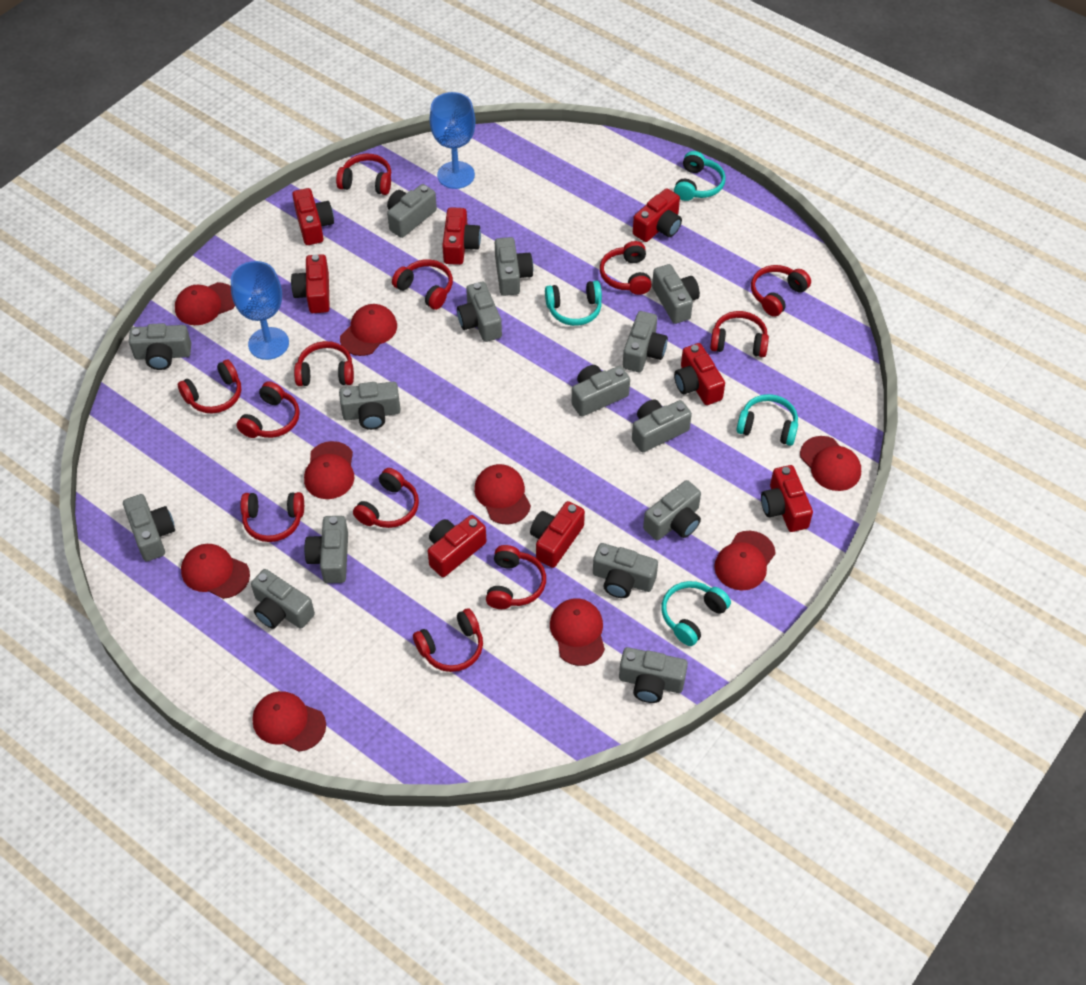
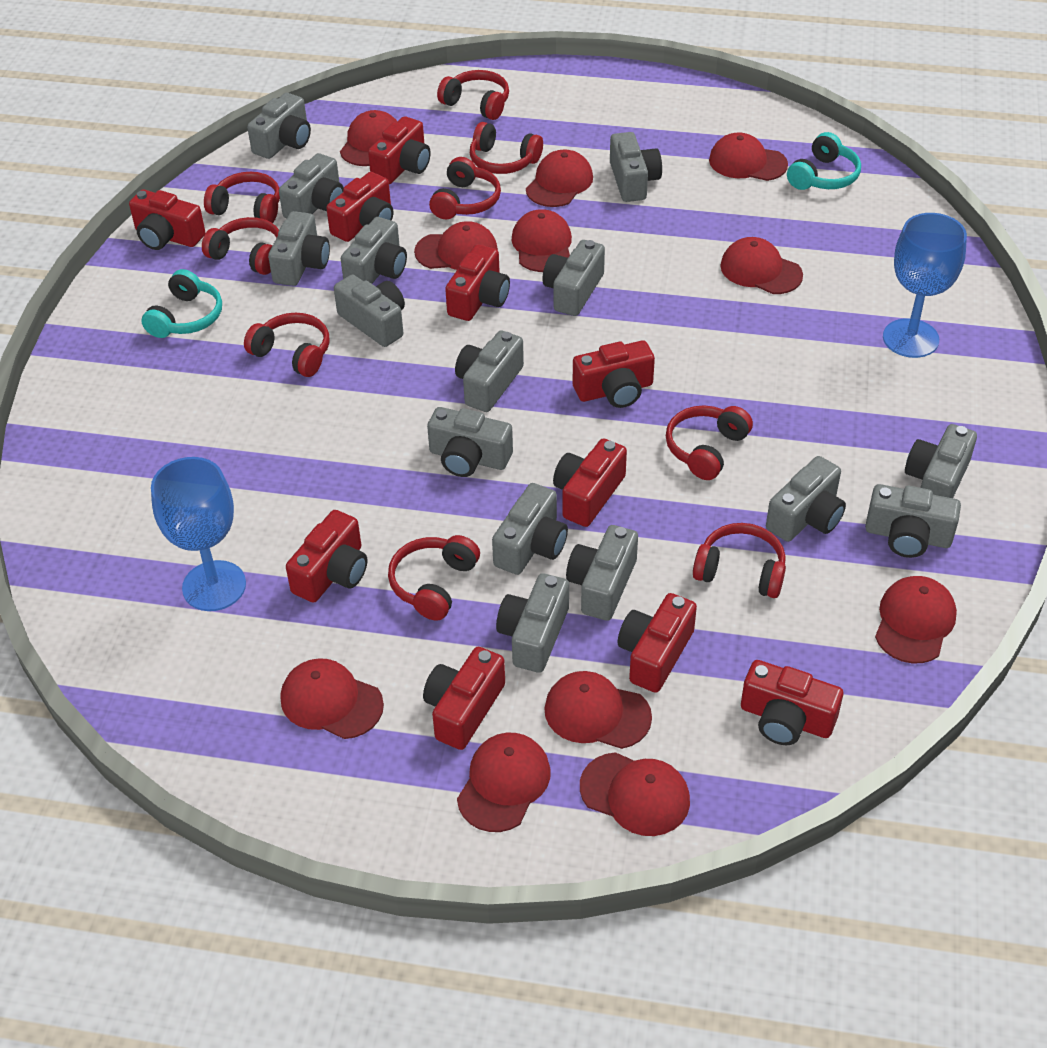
red camera: [291,254,330,313] [292,188,334,245] [428,515,487,577] [442,207,481,265] [530,501,585,568] [633,188,682,242] [674,343,725,405] [761,465,813,532] = 8 -> [129,190,205,250] [286,510,367,603] [326,172,393,242] [368,116,431,184] [423,647,505,750] [445,244,510,321] [553,438,627,527] [573,340,655,408] [618,593,697,693] [741,660,843,745] = 10
red cap: [175,282,235,325] [181,544,250,599] [252,691,326,752] [304,441,355,499] [340,304,397,356] [474,464,531,524] [550,598,605,666] [714,531,776,590] [800,436,861,491] = 9 -> [281,658,384,739] [340,110,398,166] [414,221,498,270] [457,733,551,832] [512,209,572,272] [526,149,593,207] [544,671,652,749] [580,752,690,836] [709,132,788,181] [720,237,803,294] [875,576,957,663] = 11
red headphones: [178,360,241,413] [236,381,300,438] [241,492,304,542] [294,341,354,386] [336,154,391,195] [353,468,419,528] [392,259,453,310] [413,608,483,672] [486,545,546,609] [600,241,652,295] [710,311,769,357] [751,265,811,317] = 12 -> [202,217,279,275] [204,172,280,223] [244,313,330,377] [388,535,480,621] [429,157,501,219] [437,70,509,120] [470,122,543,174] [666,406,753,480] [693,523,786,598] = 9
turquoise headphones: [545,281,602,326] [661,581,731,646] [674,151,726,201] [736,394,798,446] = 4 -> [142,269,222,338] [787,132,861,190] = 2

